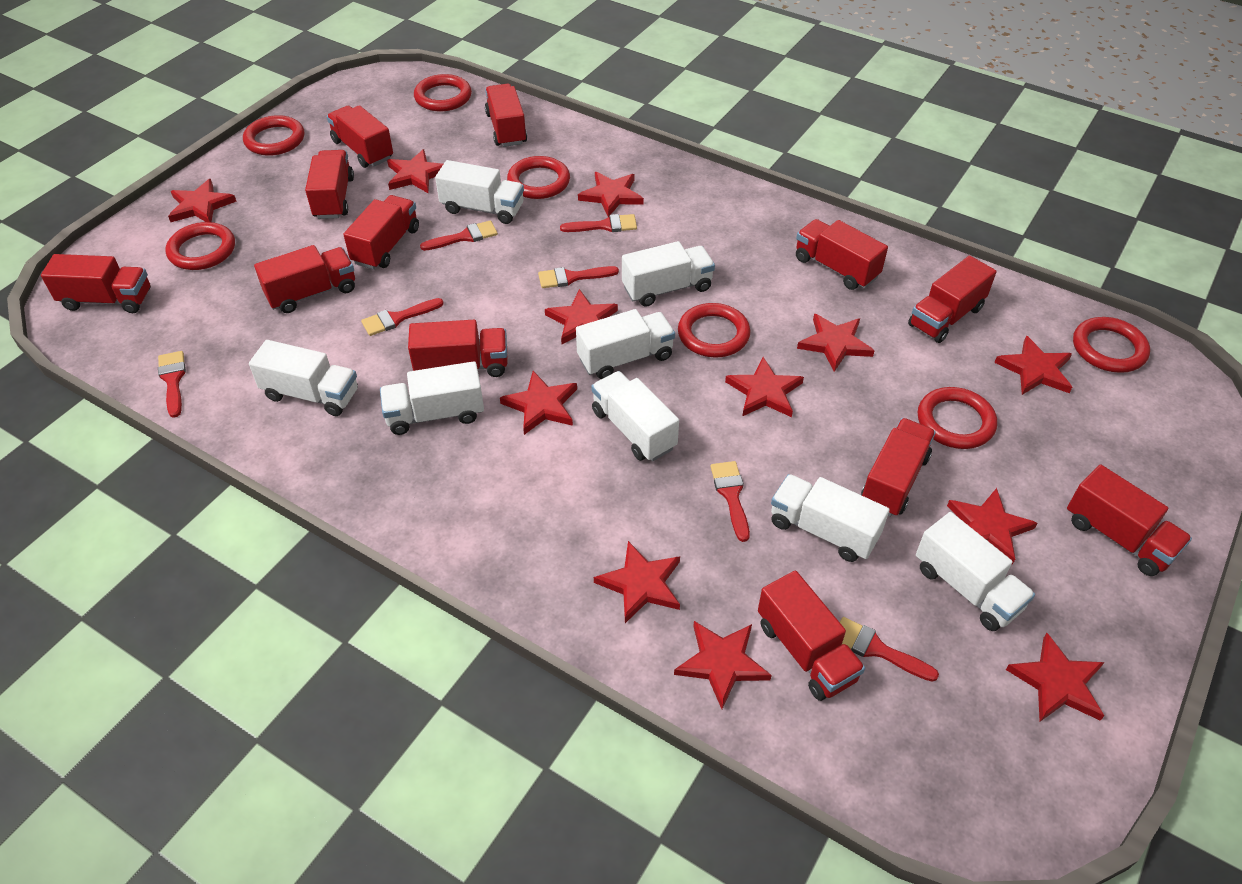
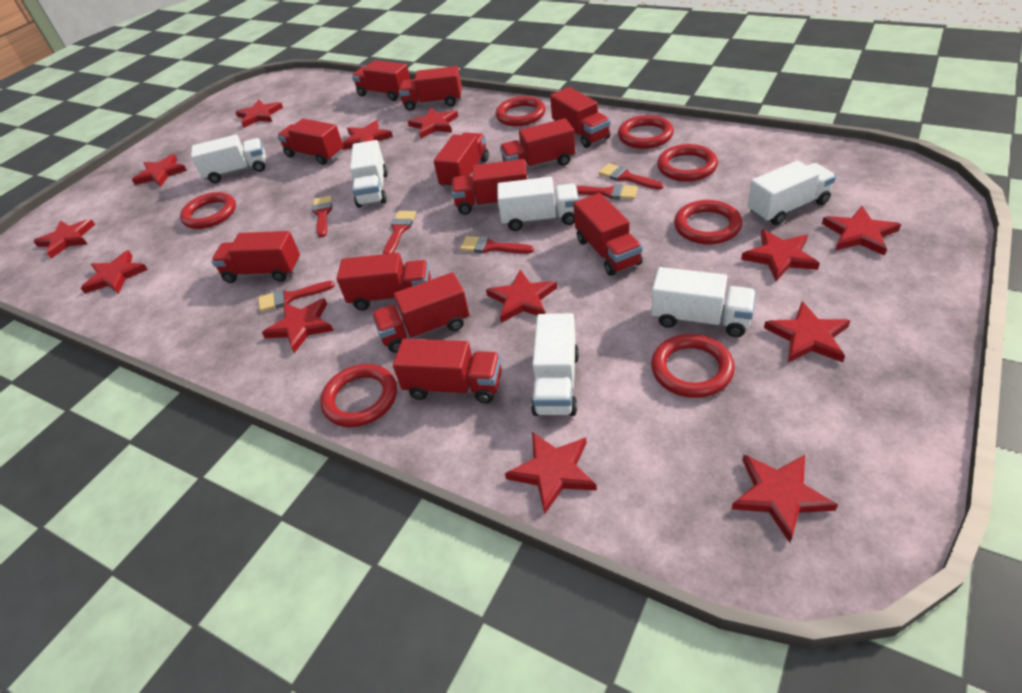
red brush: [158,351,186,418] [361,298,444,336] [420,220,498,251] [538,266,619,288] [560,214,637,232] [710,461,750,542] [840,617,939,682] = 7 -> [259,281,335,312] [312,195,332,237] [383,211,416,254] [460,236,534,254] [577,184,638,200] [598,163,664,190] = 6
red star: [168,179,237,222] [387,149,443,194] [500,371,577,435] [545,289,618,344] [578,172,644,217] [594,541,680,623] [674,621,772,709] [725,357,804,417] [797,314,875,372] [947,488,1037,565] [994,336,1072,395] [1006,633,1105,721] = 12 -> [33,219,95,258] [81,250,148,294] [132,154,187,187] [236,100,283,128] [262,298,334,353] [342,120,393,150] [408,107,458,138] [486,269,557,323] [505,432,597,514] [731,455,838,543] [741,230,820,281] [764,301,851,363] [822,206,901,256] = 13
white truck: [249,340,358,416] [380,361,484,435] [435,160,524,224] [576,309,675,379] [591,371,679,461] [622,241,715,307] [771,474,889,562] [916,512,1035,631] = 8 -> [191,134,266,183] [350,140,388,208] [497,177,579,231] [531,313,579,416] [651,267,756,337] [747,161,836,225] = 6

